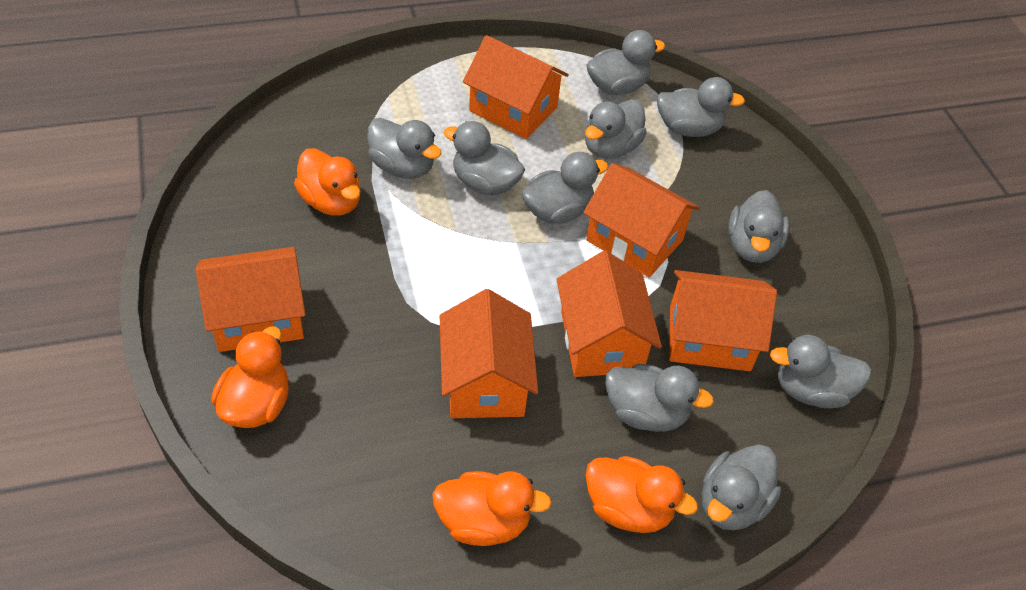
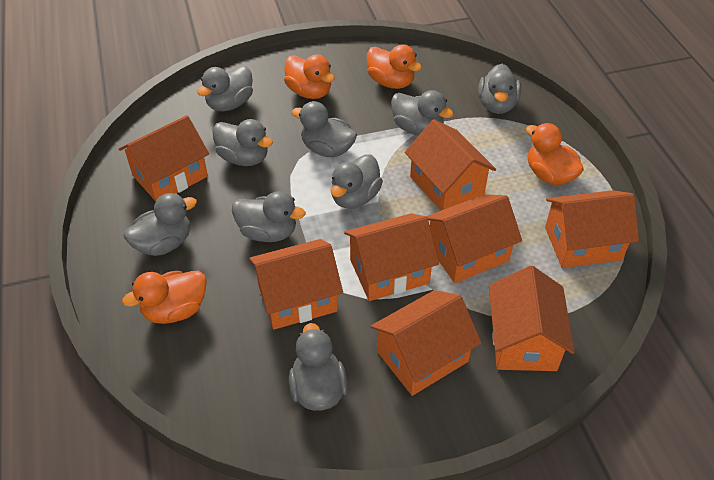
grey duck: [367,118,442,179] [443,121,525,196] [522,152,609,224] [585,99,647,159] [587,30,665,95] [605,364,714,432] [657,77,745,137] [702,444,781,530] [728,190,790,263] [770,335,872,408] = 10 -> [124,193,197,256] [197,66,253,111] [212,119,273,166] [232,191,305,242] [289,323,348,411] [292,101,357,157] [331,154,383,209] [391,90,454,136] [478,64,521,114] = 9
orange house: [196,247,306,352] [440,289,538,418] [463,35,569,139] [557,251,662,377] [583,163,700,278] [669,270,777,371] = 6 -> [119,115,209,201] [249,239,343,330] [344,213,439,301] [370,290,482,396] [405,119,496,210] [426,194,522,283] [489,266,574,371] [545,190,639,268] = 8

